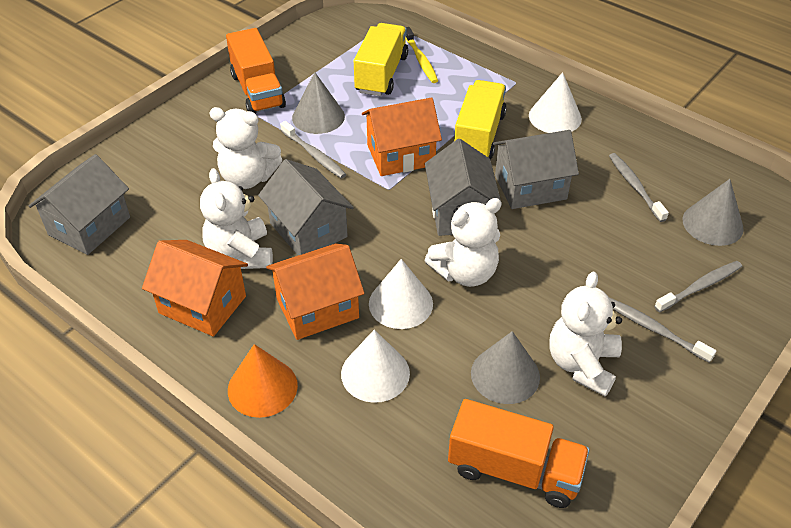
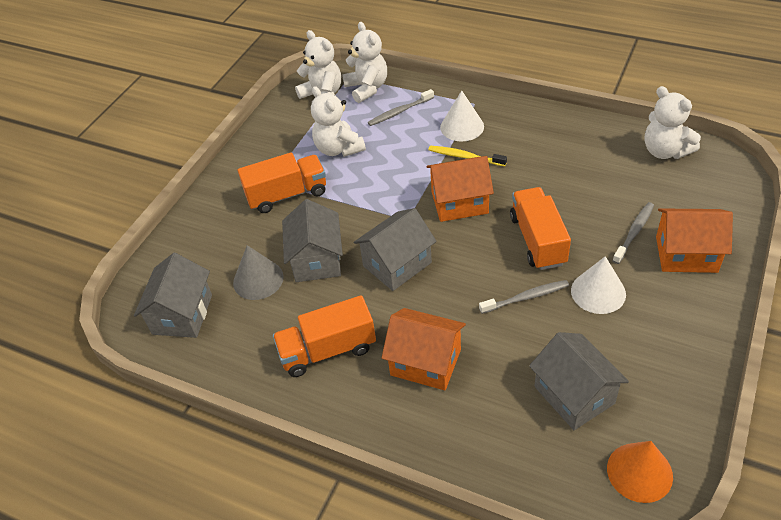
grey cone: [292,72,345,134] [471,331,540,404] [682,179,744,246] = 3 -> [233,245,284,300] = 1
grey toothbrush: [280,121,346,178] [609,153,669,222] [609,298,716,363] [654,261,742,312] = 4 -> [368,89,434,126] [479,280,569,314] [613,202,654,264] = 3
orange truck: [226,28,286,113] [448,399,589,508] = 2 -> [238,152,326,213] [273,295,376,377] [510,187,571,270] = 3
white cone: [341,330,410,403] [369,259,433,329] [529,72,582,133] = 3 -> [440,91,484,141] [571,256,626,314] = 2
yellow truck: [354,23,408,96] [454,80,507,159] = 2 -> none = 0

